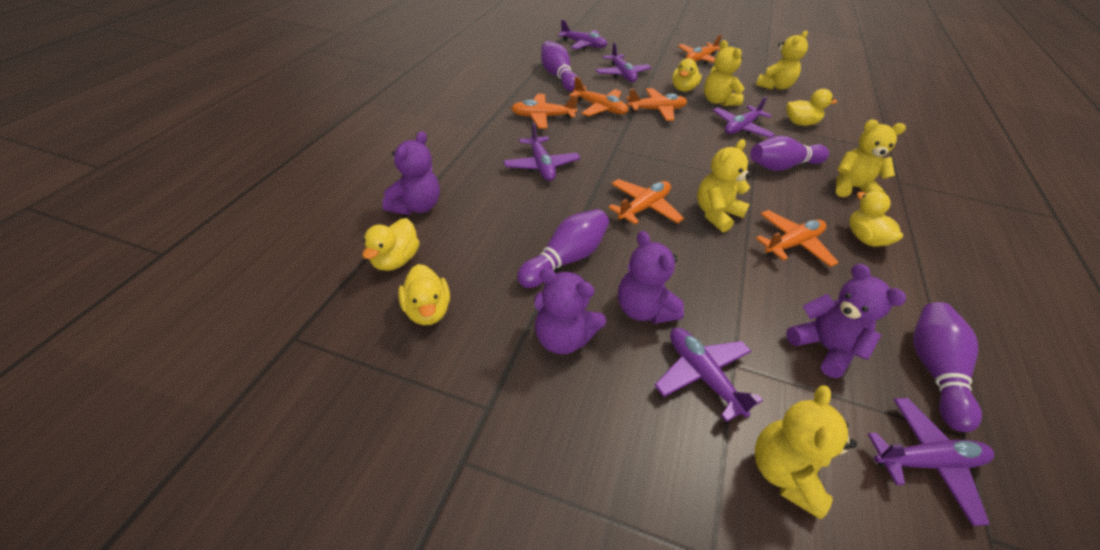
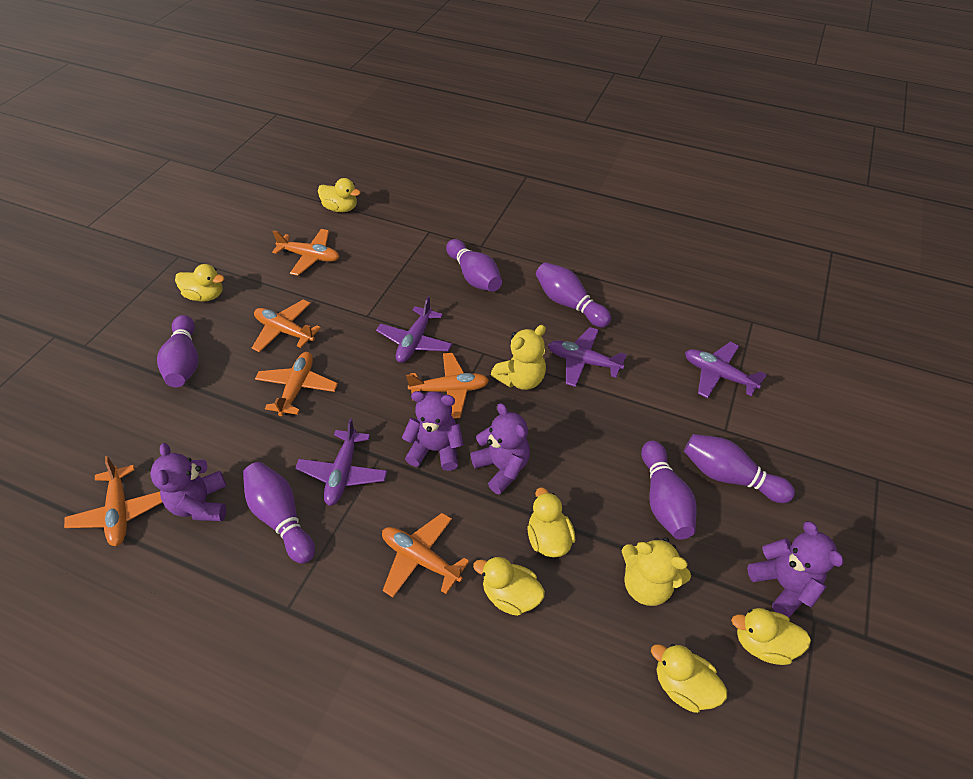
purple bowling pin: [517,209,609,288] [541,41,578,91] [750,136,829,171] [913,302,982,432] = 4 -> [157,315,199,387] [243,462,315,564] [446,239,502,292] [536,262,611,327] [641,441,696,540] [684,434,795,503] = 6
purple plane: [503,122,580,181] [558,20,607,50] [596,42,652,82] [654,328,763,422] [713,97,775,138] [868,398,995,526] = 6 -> [295,418,387,506] [376,296,452,363] [548,327,627,387] [685,342,767,398] = 4
yellow duck: [362,218,420,271] [398,264,450,325] [672,58,702,92] [786,89,837,126] [849,191,903,247] = 5 -> [175,264,224,302] [318,178,361,212] [473,557,545,616] [528,487,576,557] [651,644,727,713] [731,608,811,665] = 6
yellow teddy bear: [697,139,751,232] [704,40,745,106] [755,385,857,519] [756,31,808,90] [836,120,906,197] = 5 -> [491,325,546,390] [622,537,691,606] = 2

